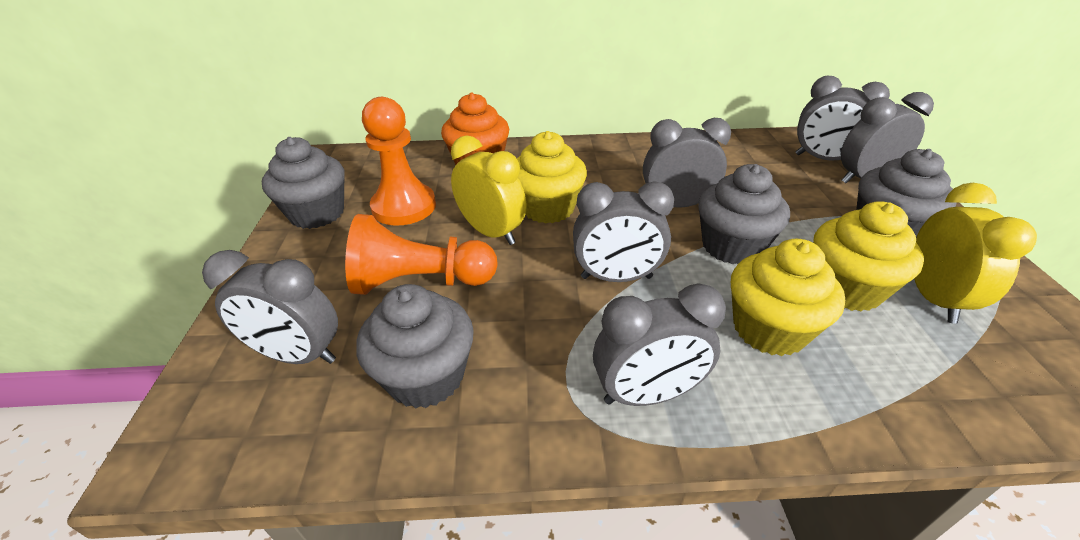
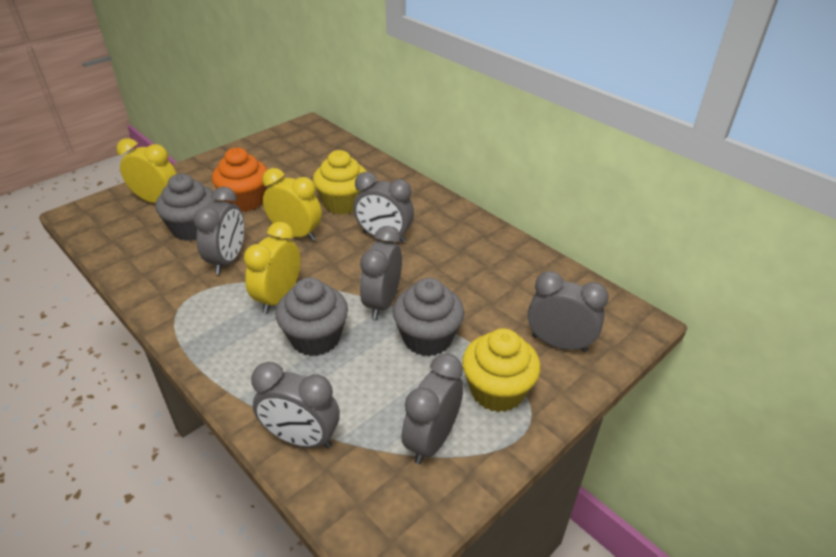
grey cupcake: [262,137,345,229] [356,284,474,409] [698,164,790,264] [856,149,956,237] = 4 -> [155,173,216,241] [276,277,348,356] [393,278,464,357] = 3
orange pawn: [345,214,498,295] [362,97,436,226] = 2 -> none = 0
yellow clock: [451,135,527,245] [914,183,1037,324] = 2 -> [116,138,177,203] [244,222,300,314] [262,168,322,241] = 3
yellow cupcake: [517,131,587,223] [731,239,845,356] [813,201,924,312] = 3 -> [313,150,367,215] [462,328,541,412] = 2

